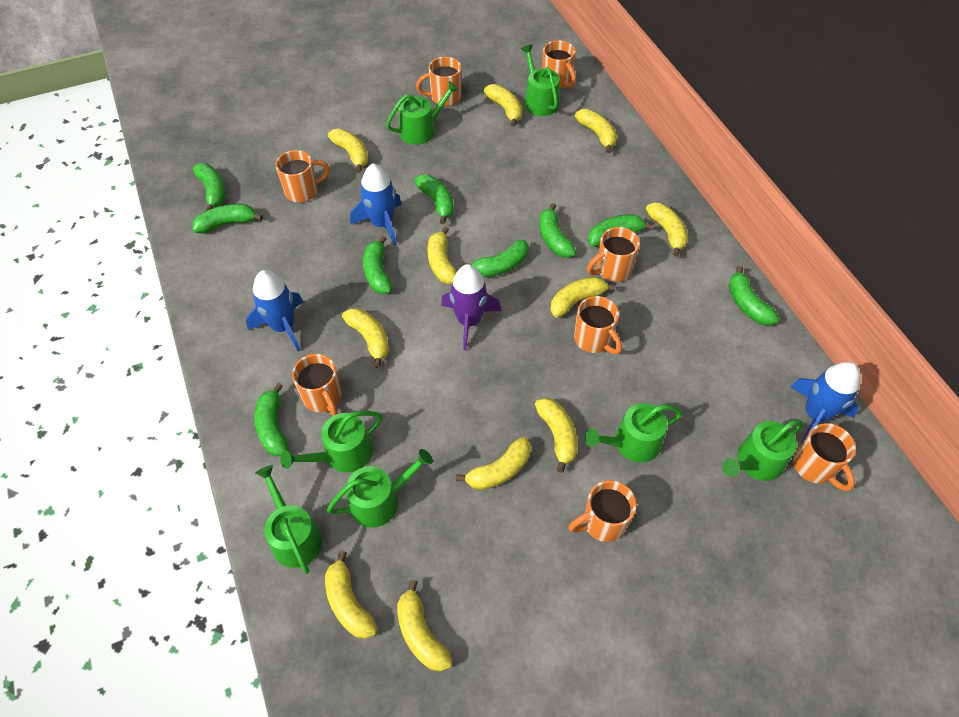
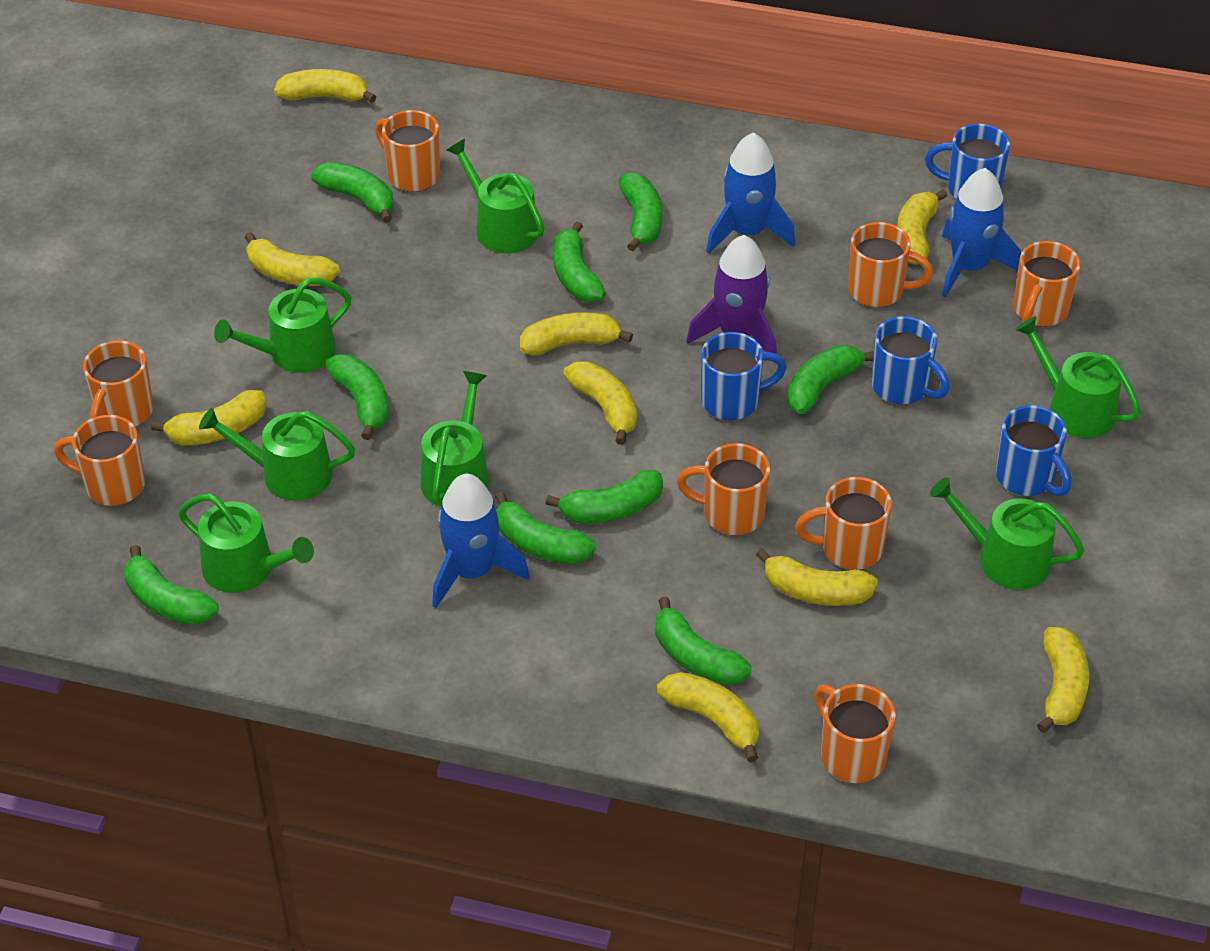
blue mug: none = 0 -> [701,332,787,420] [871,316,950,404] [925,124,1010,199] [996,405,1071,496] = 4
yellow banana: [325,551,377,639] [328,129,369,173] [342,308,389,368] [397,580,453,672] [428,227,457,284] [456,437,531,490] [484,84,522,127] [535,398,577,473] [550,277,616,318] [575,109,617,153] [646,202,688,257] = 11 -> [151,390,267,445] [245,232,340,286] [274,69,376,103] [520,312,633,356] [563,361,637,445] [657,672,759,762] [756,548,878,606] [897,189,947,265] [1037,627,1089,733] = 9

